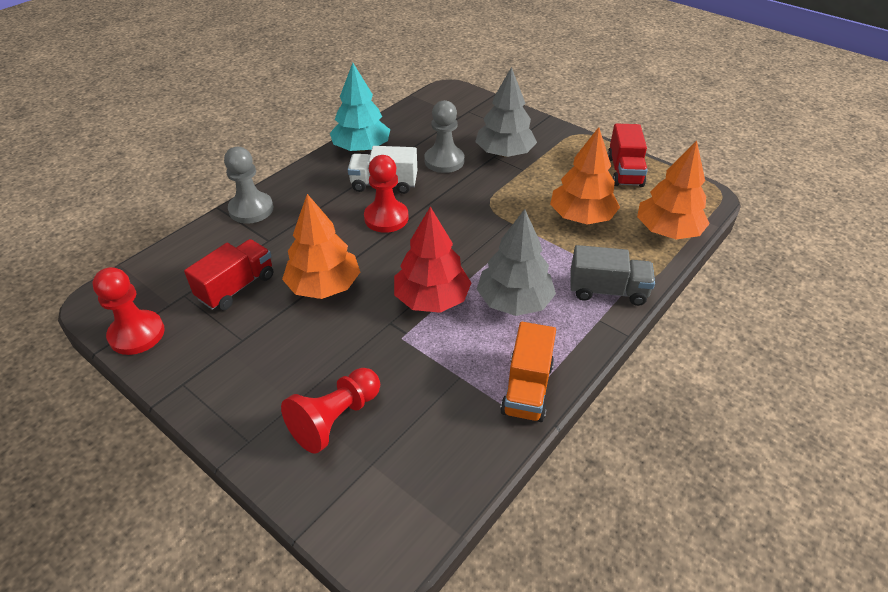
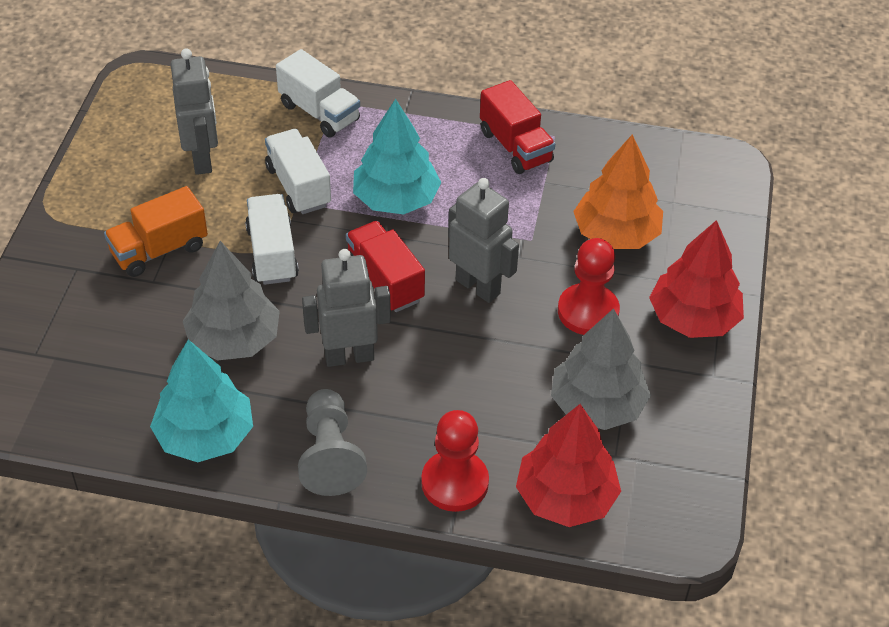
grey pawn: [224,147,273,224] [424,100,464,173] = 2 -> [298,389,367,496] = 1
grey robot: none = 0 -> [171,48,218,175] [302,249,391,367] [448,178,519,303] = 3
grey truck: [571,245,655,306] = 1 -> none = 0
orange tree: [282,194,360,299] [550,127,620,225] [637,140,710,240] = 3 -> [573,134,663,249] = 1
red pawn: [93,267,165,355] [281,368,380,454] [364,155,409,233] = 3 -> [421,410,489,512] [558,238,620,335] = 2
red tree: [394,207,471,313] = 1 -> [516,404,621,527] [649,220,744,338] = 2
turquoise tree: [330,63,390,152] = 1 -> [150,339,253,462] [353,99,441,214] = 2
white truck: [348,146,417,194] = 1 -> [245,194,299,285] [265,129,331,214] [276,49,360,137] = 3

